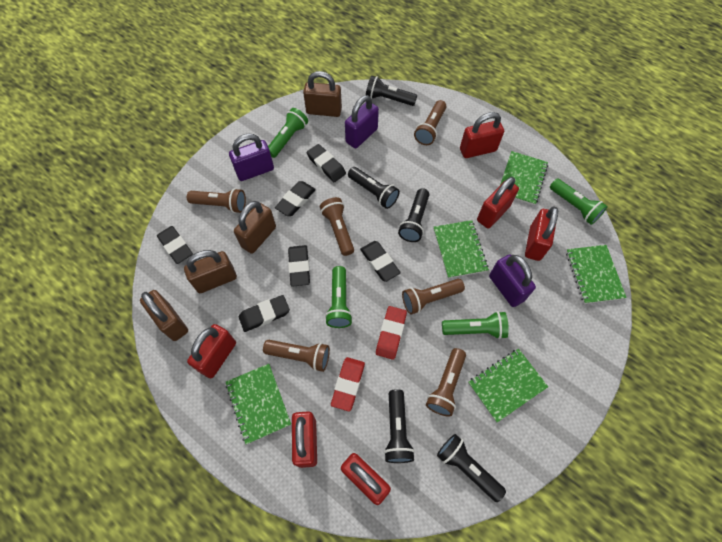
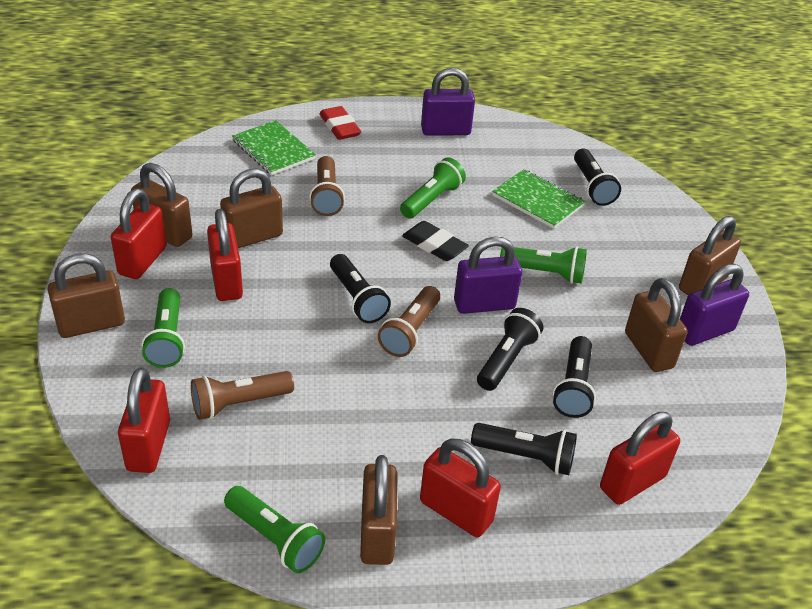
black eraser: [157,226,193,264] [239,295,290,332] [275,181,316,216] [288,245,310,287] [307,144,346,182] [360,241,401,282] = 6 -> [402,221,469,261] = 1
brown flashlight: [187,188,246,213] [263,340,330,372] [320,197,354,256] [402,279,465,314] [414,100,446,145] [426,348,466,417] = 6 -> [191,371,294,420] [309,156,345,216] [378,286,440,357] = 3
brown padlock: [140,290,188,341] [184,250,237,293] [234,201,276,254] [303,71,342,117] = 4 -> [48,253,125,338] [131,163,192,247] [220,168,283,248] [360,455,397,565] [625,278,688,372] [679,216,741,295] = 6
green notebook: [226,364,291,444] [434,220,489,278] [468,349,548,422] [500,151,548,205] [566,245,627,304] = 5 -> [232,120,316,175] [492,169,585,229] = 2
red eraser: [331,357,365,411] [376,306,407,360] = 2 -> [319,106,361,140] = 1
red padlock: [187,324,236,378] [292,411,317,468] [341,453,391,505] [460,112,504,158] [477,177,519,228] [525,207,558,261] = 6 -> [111,188,167,279] [118,367,170,473] [207,209,243,301] [420,439,501,537] [600,412,680,505] = 5

